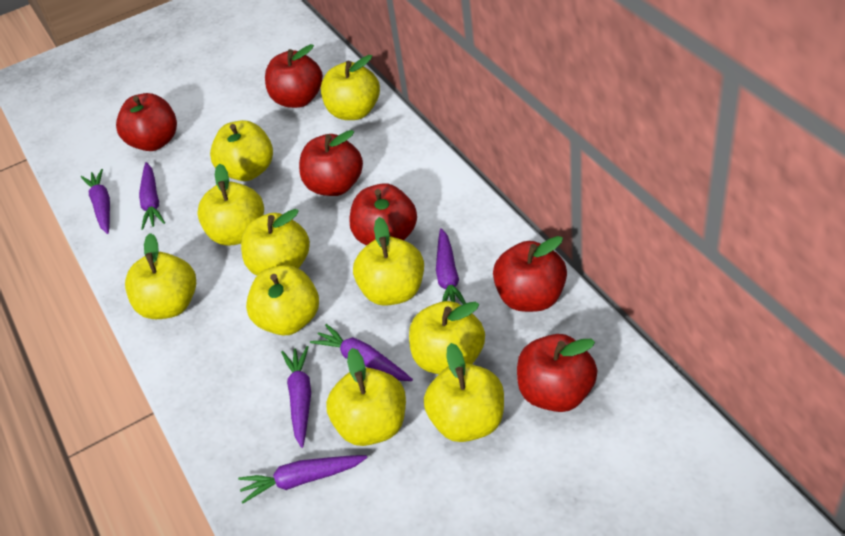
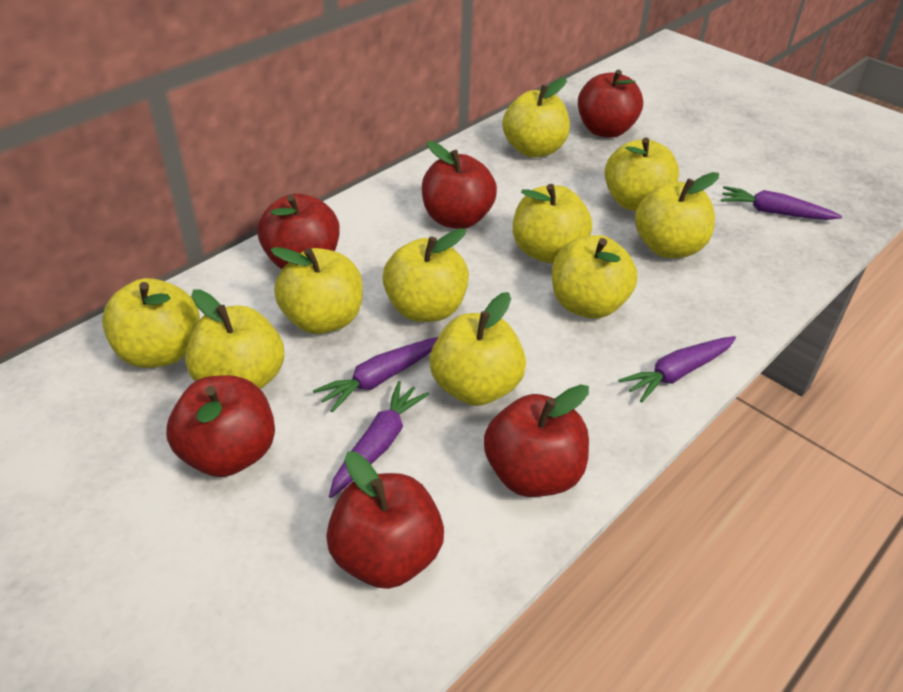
purple carrot: [81,169,110,234] [139,162,165,230] [238,455,367,504] [281,346,311,448] [310,324,413,381] [436,228,466,304] = 6 -> [313,337,438,412] [329,381,429,498] [618,336,736,402] [721,186,842,220] = 4

